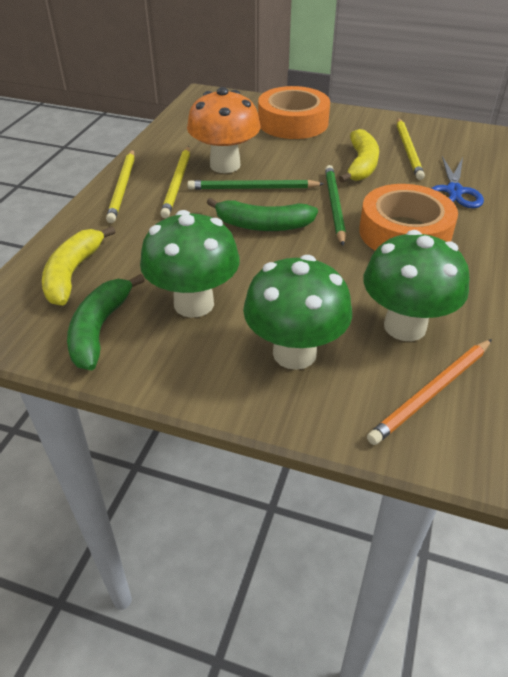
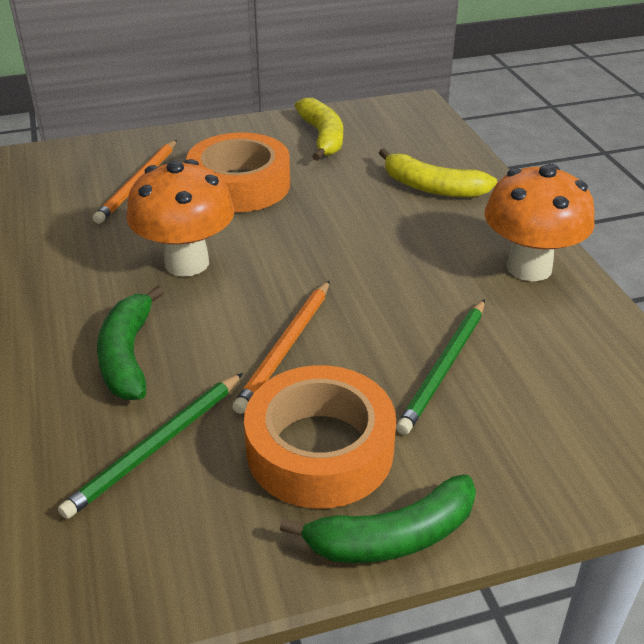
blue scissors: [431,156,484,208] = 1 -> none = 0
green mushroom: [140,210,240,318] [243,255,352,370] [363,230,470,341] = 3 -> none = 0
orange mushroom: [187,87,260,173] = 1 -> [127,159,235,277] [485,164,595,281] = 2
orange pencil: [367,339,492,445] = 1 -> [93,140,177,224] [232,280,330,414] = 2
yellow pencil: [106,150,135,223] [160,146,190,218] [397,118,425,180] = 3 -> none = 0

